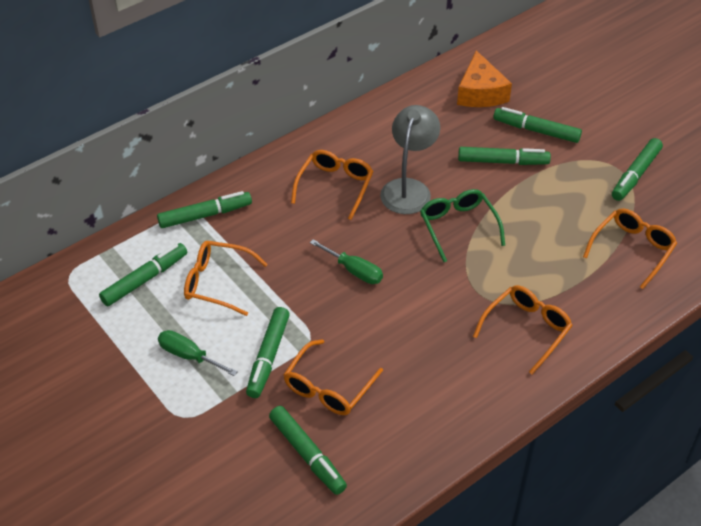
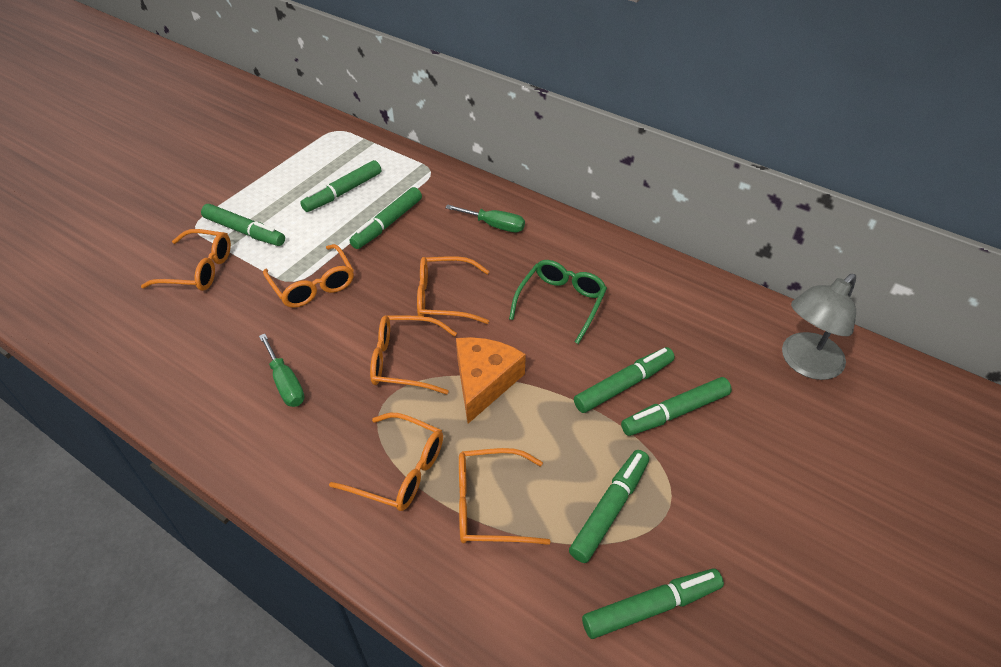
orange glasses: [184,241,268,316] [283,339,383,415] [291,150,373,220] [473,285,573,374] [583,208,677,289] = 5 -> [141,229,231,291] [263,244,354,308] [329,413,443,511] [370,315,457,394] [417,256,489,324] [459,448,551,545] = 6

